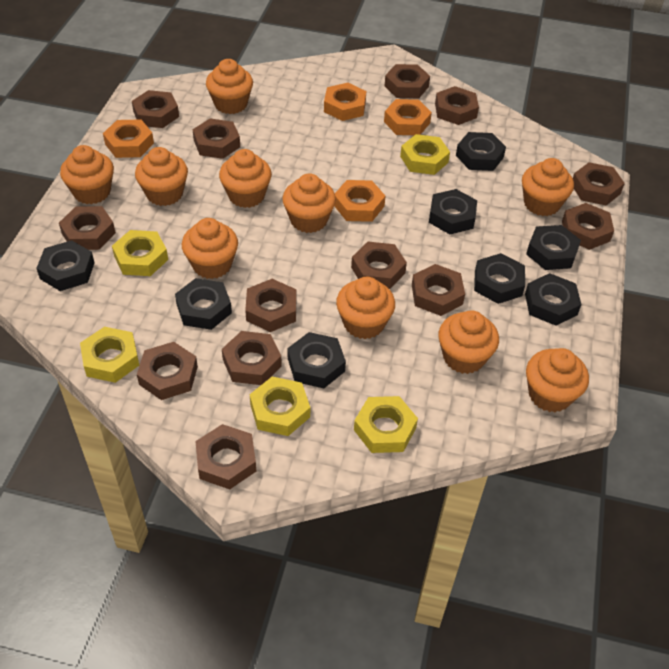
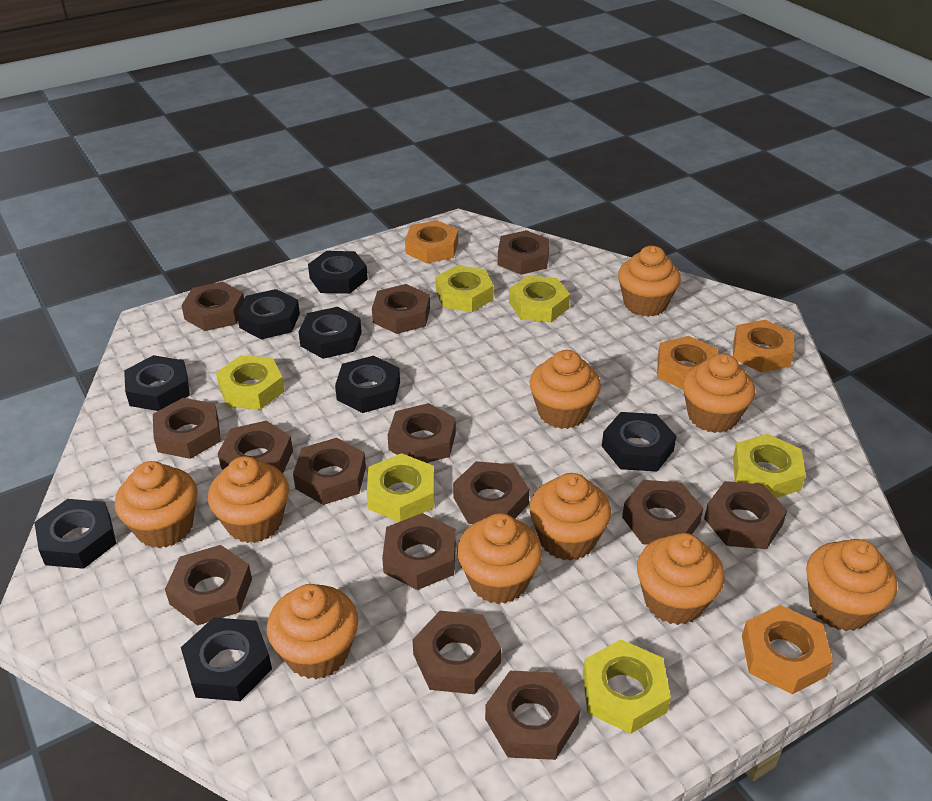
brown nut: [59,206,116,250] [132,90,179,128] [137,342,198,400] [193,119,240,159] [195,424,256,489] [222,331,282,385] [245,279,296,332] [351,242,407,289] [385,64,430,98] [412,264,465,316] [435,86,479,125] [562,203,614,250] [573,162,625,206] = 13 -> [153,398,221,459] [165,545,252,625] [181,282,244,331] [218,421,293,473] [293,438,366,505] [372,284,430,334] [382,513,456,590] [388,403,456,463] [412,611,501,694] [453,461,530,524] [485,671,580,760] [498,230,550,275] [622,480,704,545] [704,481,787,549] = 14
yellow nut: [80,327,139,383] [112,230,168,276] [250,376,310,436] [354,396,418,453] [400,134,450,175] = 5 -> [216,355,285,409] [367,453,434,522] [435,265,494,312] [509,275,570,322] [583,640,671,734] [733,434,806,498] = 6

